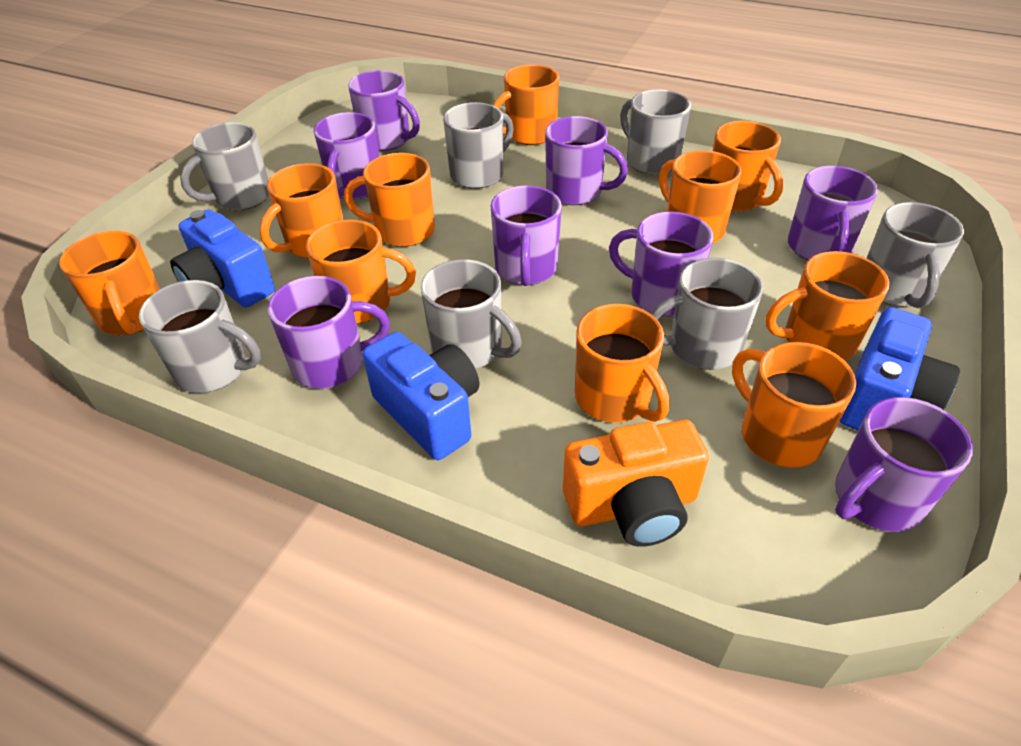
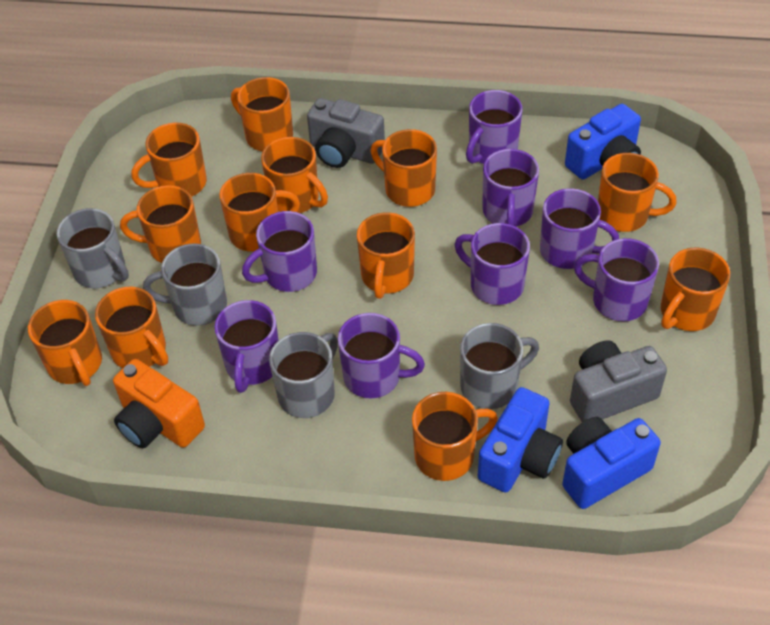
grey camera: none = 0 -> [307,98,385,168] [570,340,667,422] = 2
grey mug: [139,280,261,393] [180,122,269,211] [421,259,522,369] [443,102,514,189] [620,89,691,175] [650,258,763,370] [867,202,964,308] = 7 -> [57,208,129,288] [143,243,227,326] [269,332,338,418] [460,323,539,409] = 4
orange mug: [59,231,160,335] [260,163,343,258] [306,220,416,324] [344,153,435,247] [493,65,559,145] [575,304,670,423] [659,150,742,243] [713,121,783,211] [732,342,856,468] [765,251,889,361] = 10 -> [28,300,102,386] [95,287,168,368] [120,185,201,263] [131,123,207,196] [219,173,300,252] [231,77,293,151] [261,137,328,213] [357,212,415,299] [370,129,437,207] [412,392,498,481] [598,153,677,232] [661,247,730,331] = 12

